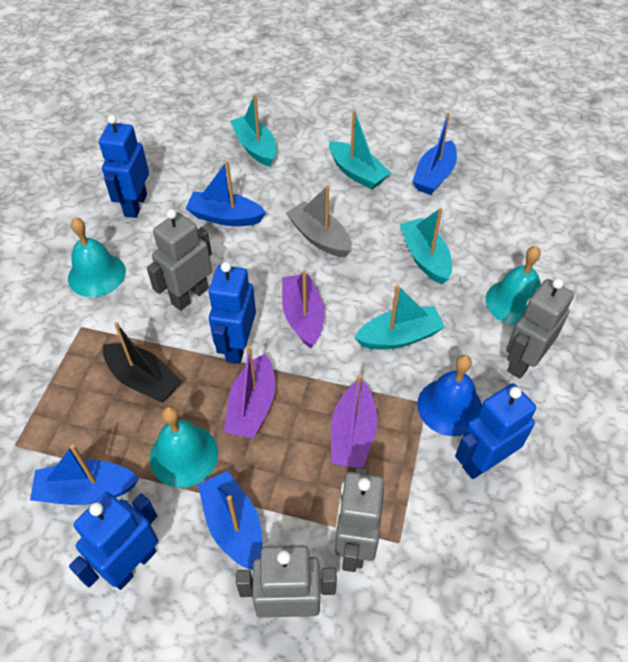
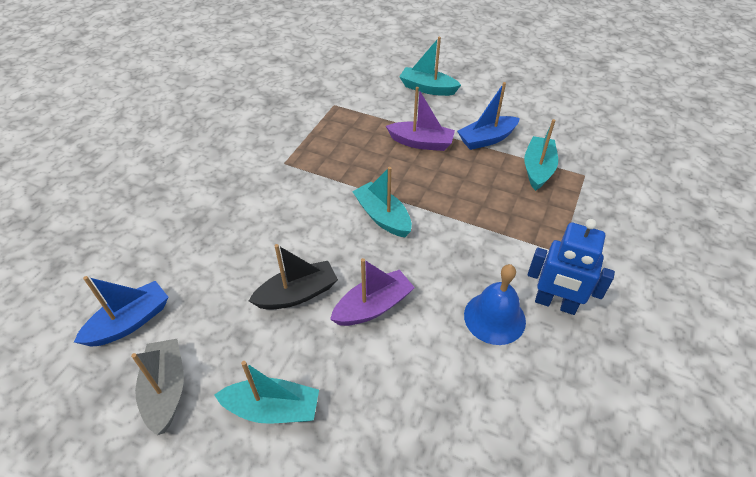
blue boat: [30,445,139,505] [186,161,266,226] [198,471,263,570] [412,112,457,195] = 4 -> [74,276,168,347] [457,82,520,150] = 2
blue robot: [69,492,158,590] [99,115,149,218] [208,262,256,364] [455,383,536,479] = 4 -> [528,219,615,315] = 1
grey robot: [147,209,212,311] [236,545,337,618] [335,467,384,572] [506,278,574,379] = 4 -> none = 0
purple boat: [224,346,275,438] [282,270,325,348] [331,375,377,468] = 3 -> [330,258,415,326] [386,87,455,151] = 2
turquoise bell: [68,217,126,297] [150,406,218,488] [486,246,541,326] = 3 -> none = 0

